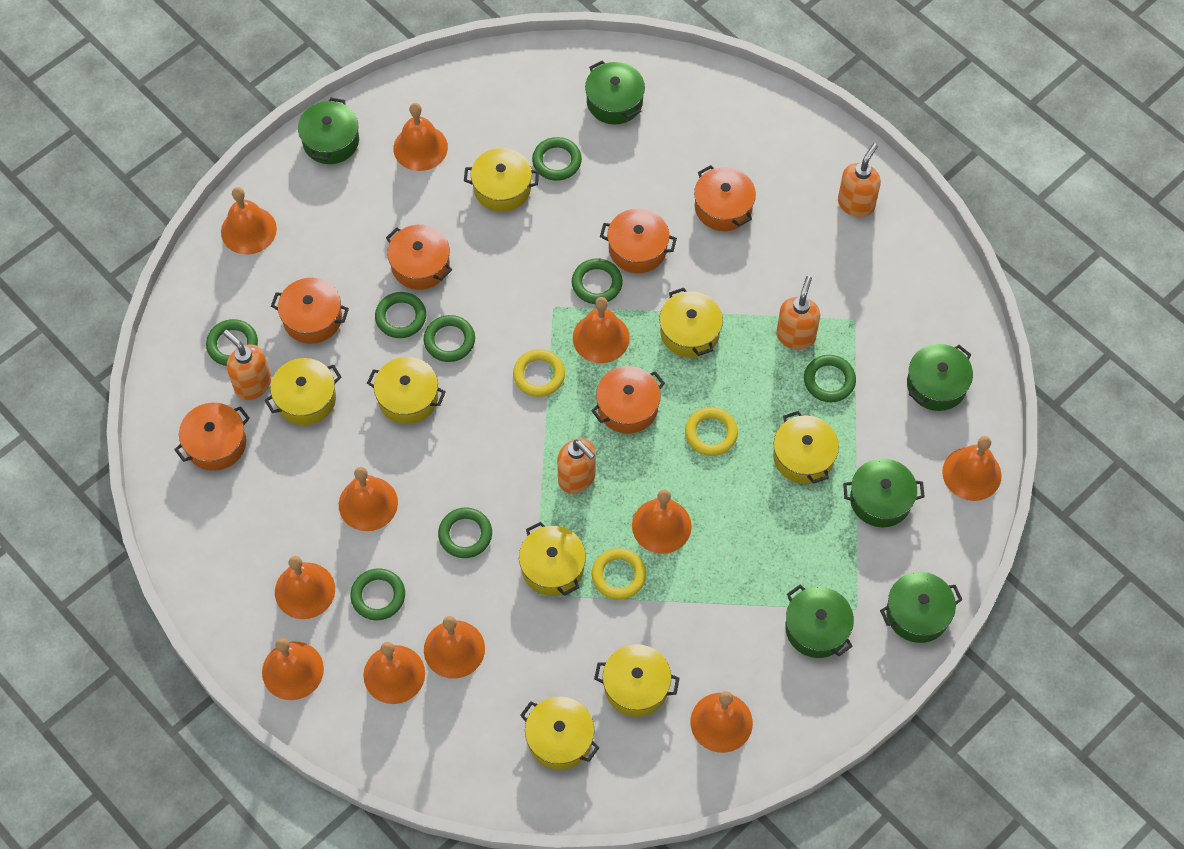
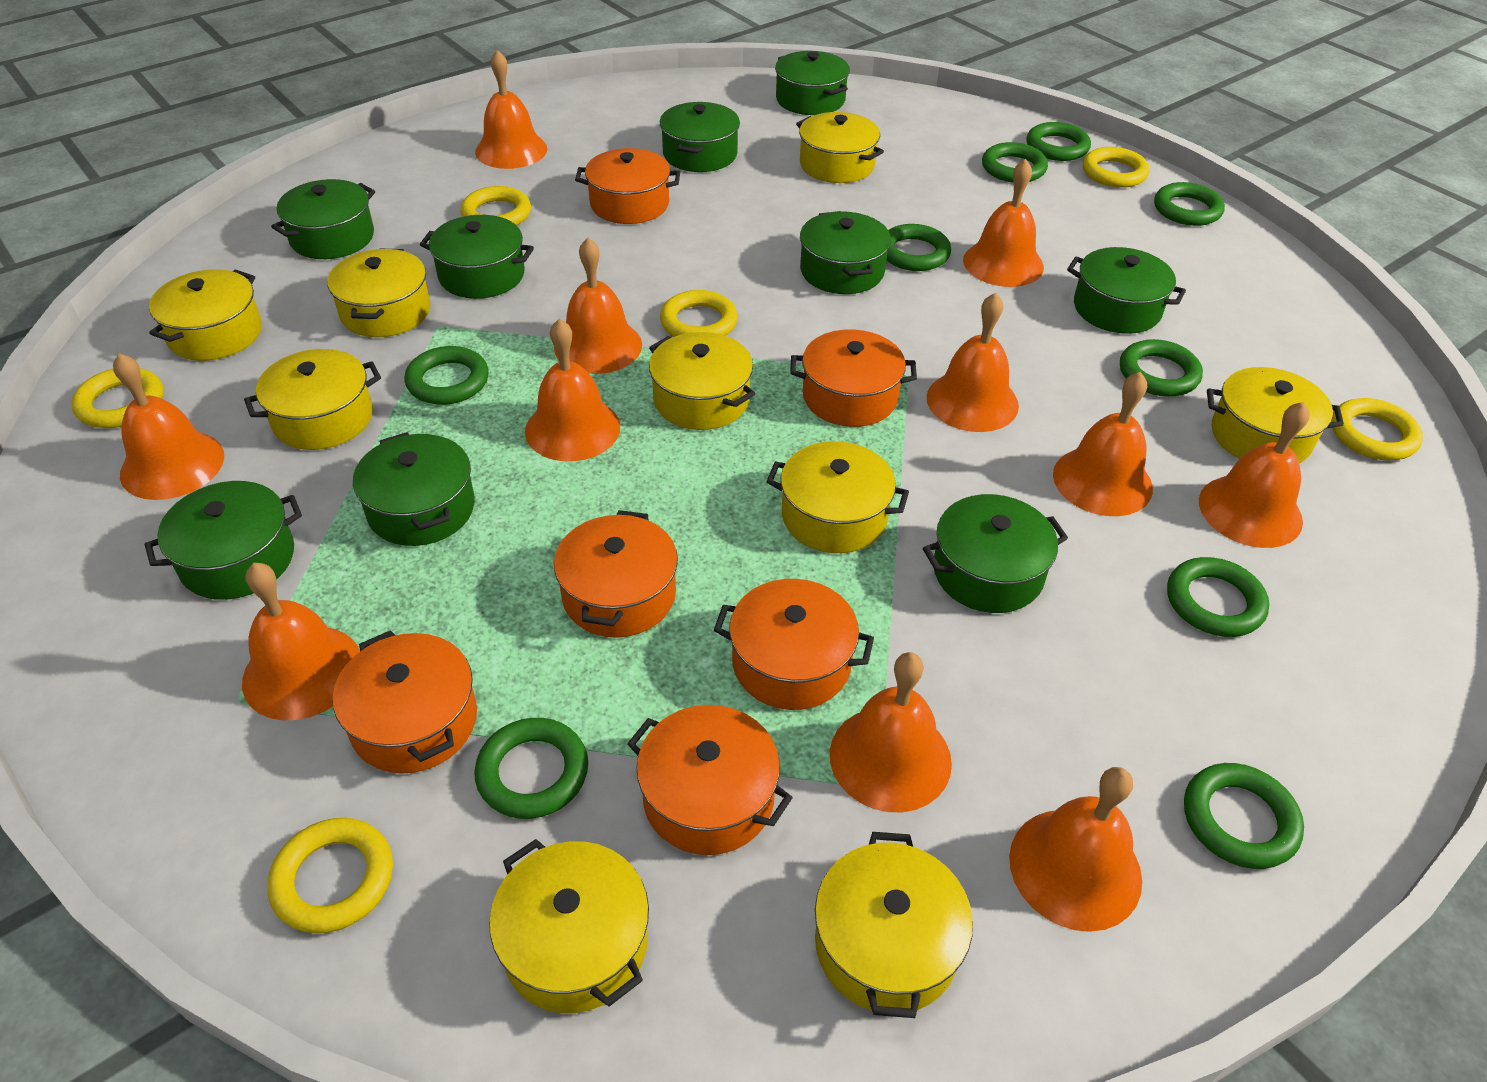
green pot: [298,97,359,164] [585,61,645,124] [785,585,854,658] [843,458,925,527] [880,572,962,643] [907,344,973,411] = 6 -> [145,481,302,600] [271,179,375,259] [353,432,475,546] [420,215,534,299] [660,102,740,172] [775,51,850,115] [800,211,891,294] [923,494,1068,613] [1067,247,1186,334] = 9
green ring: [206,319,258,366] [350,568,405,620] [375,292,426,338] [423,315,475,362] [438,508,492,558] [532,137,582,181] [572,258,623,304] [804,355,856,402] = 8 -> [405,346,489,405] [474,718,588,819] [887,224,951,271] [982,142,1048,183] [1026,122,1091,161] [1120,339,1203,397] [1154,182,1225,226] [1167,557,1269,637] [1184,763,1304,869] = 9
orange soap dispenser: [223,330,271,400] [557,438,596,493] [776,276,820,350] [838,143,881,217] = 4 -> none = 0
yellow pot: [265,358,342,425] [367,357,446,424] [464,148,539,212] [519,522,586,596] [520,697,599,770] [594,644,680,717] [659,288,723,358] [773,411,839,484] = 8 -> [149,269,262,361] [244,349,381,450] [327,248,430,337] [489,839,649,1013] [649,332,755,430] [767,441,909,553] [796,112,884,183] [815,832,973,1018] [1207,367,1344,463] = 9
yellow ring: [513,349,565,397] [592,548,646,600] [685,407,738,456] = 3 -> [71,368,164,428] [268,818,393,933] [460,186,531,225] [660,290,738,337] [1083,147,1149,188] [1331,398,1423,460] = 6

